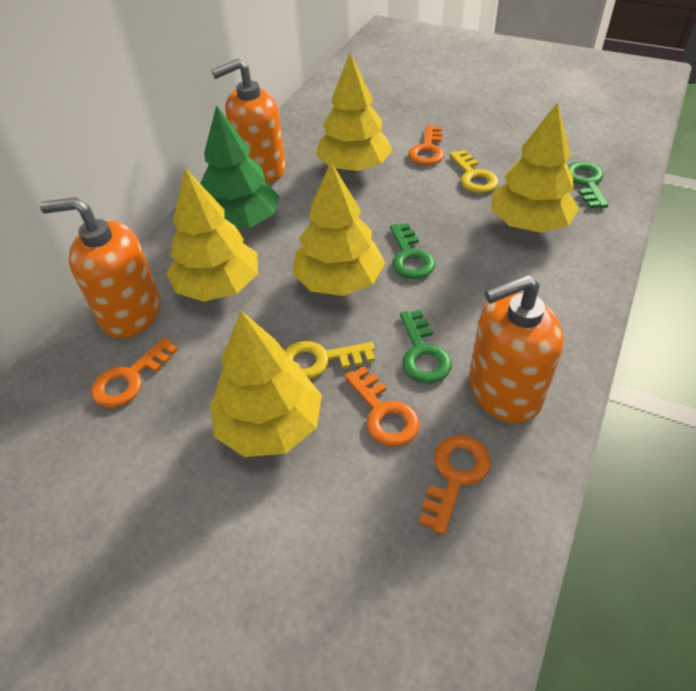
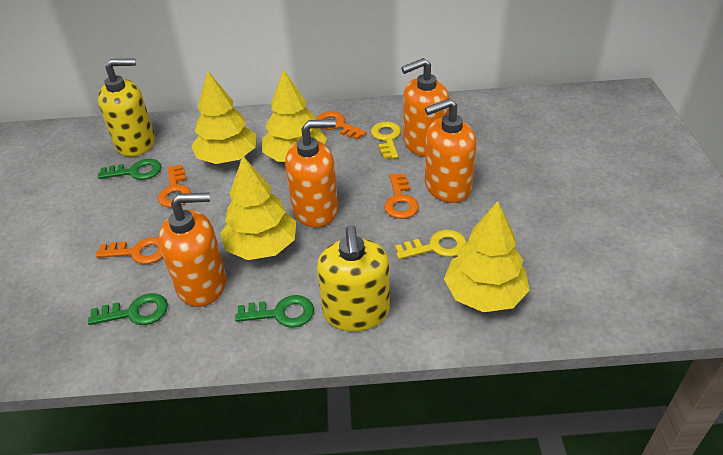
green tree: [200,105,280,229] = 1 -> none = 0
orange soap dispenser: [40,197,160,338] [211,59,286,183] [469,275,564,423] = 3 -> [158,192,226,307] [285,119,338,228] [401,58,449,157] [425,99,476,203] = 4
yellow soap dispenser: none = 0 -> [98,58,155,157] [317,225,390,332] = 2
yellow tree: [166,168,258,302] [210,311,322,457] [292,162,385,296] [316,53,393,172] [491,102,579,233] = 5 -> [191,71,256,164] [220,156,296,260] [262,69,327,162] [444,201,530,312] = 4

